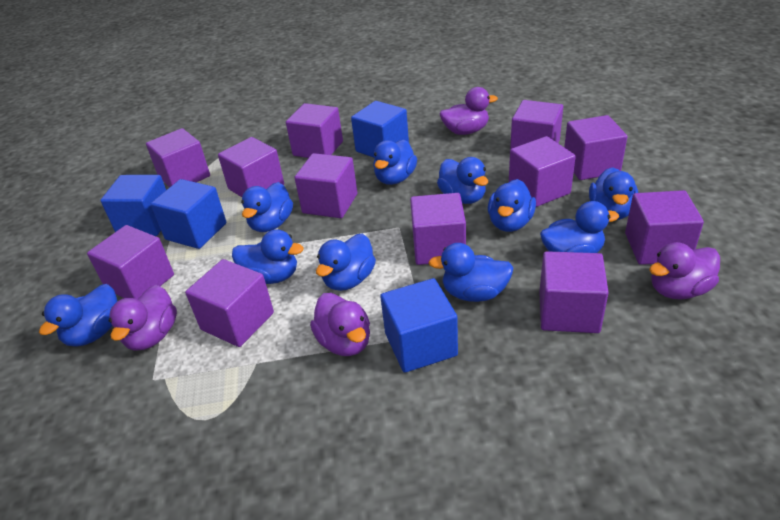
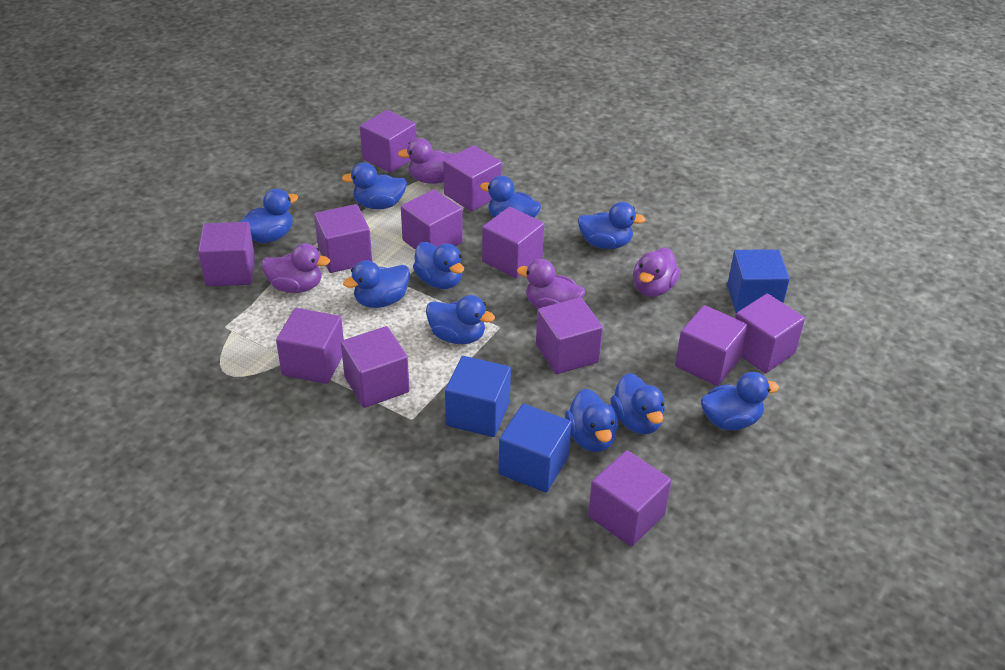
blue cube: [100,175,166,236] [151,179,227,249] [351,101,409,158] [380,278,458,373] = 4 -> [445,356,511,437] [498,404,572,492] [727,249,790,313] = 3

